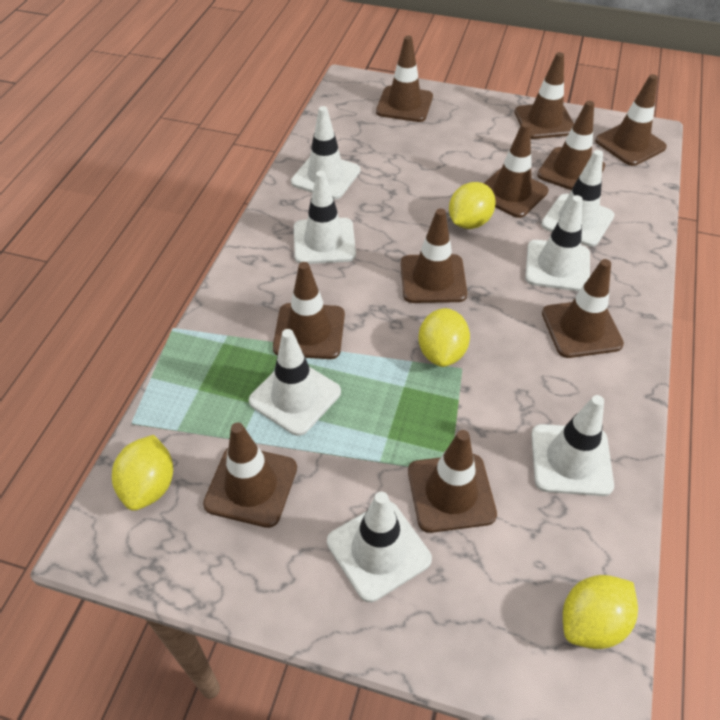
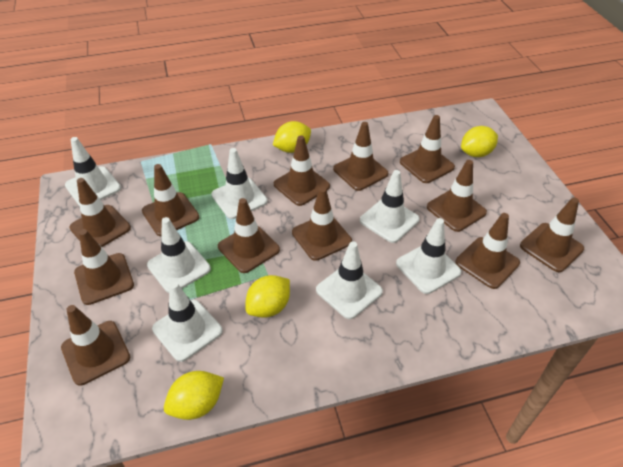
brown traffic cone: [203,423,297,528] [273,262,345,359] [376,36,433,122] [401,208,467,303] [408,430,497,533] [484,122,549,218] [514,52,574,139] [537,101,605,190] [542,259,624,358] [595,74,667,166] = 10 -> [61,305,130,386] [69,178,131,247] [74,229,134,305] [142,164,199,236] [218,198,280,273] [274,135,330,206] [292,187,352,261] [333,122,388,191] [400,115,455,183] [427,160,487,232] [455,213,520,289] [520,197,584,272] = 12

